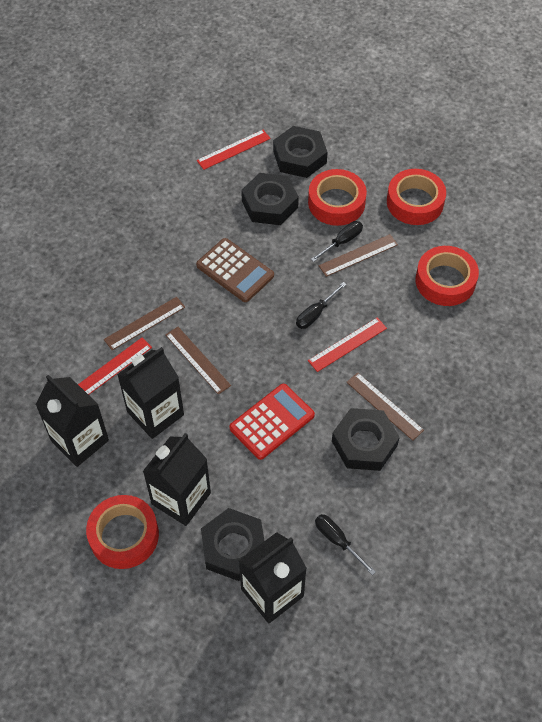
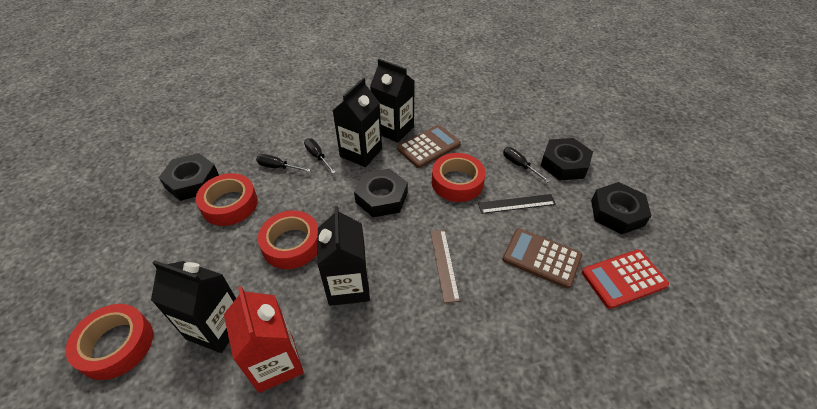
black ruler: none = 0 -> [478,194,556,214] = 1
brown calculator: [196,238,274,302] = 1 -> [397,125,461,168] [502,228,582,289] = 2
brown ruler: [104,297,185,350] [166,327,231,395] [319,234,398,277] [346,372,424,441] = 4 -> [430,230,460,303] = 1
red carton: none = 0 -> [224,286,304,393] = 1
red ruler: [78,338,152,395] [197,130,271,170] [308,318,387,372] = 3 -> none = 0

